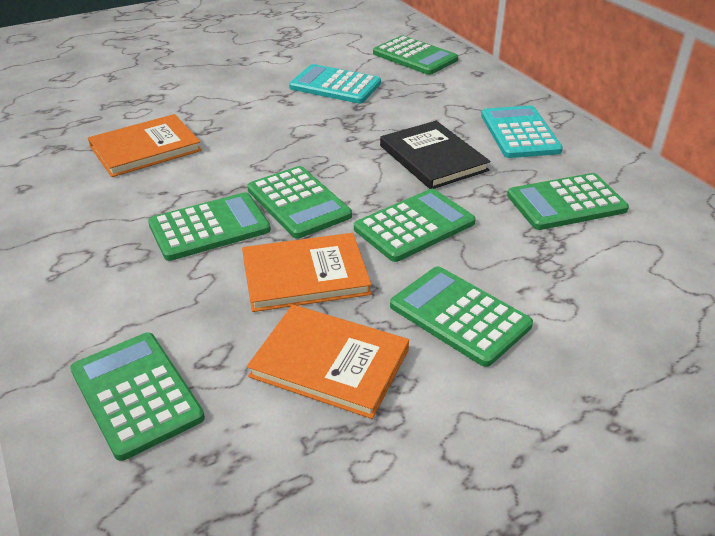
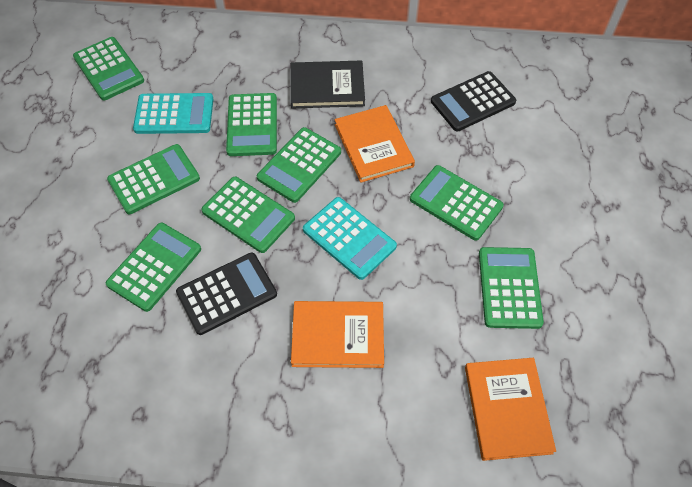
black calculator: none = 0 -> [176,253,277,335] [431,71,516,132] = 2
green calculator: [70,333,205,461] [148,192,271,261] [247,166,352,239] [354,189,476,262] [373,35,458,75] [390,266,533,367] [507,173,629,230] = 7 -> [73,37,144,101] [106,223,201,312] [107,144,200,214] [201,177,295,253] [226,93,277,156] [257,127,341,203] [410,165,504,241] [479,247,544,329] = 8

